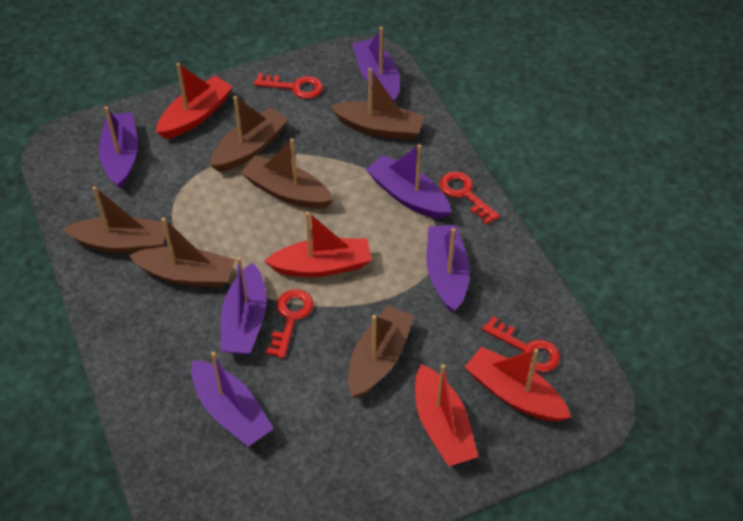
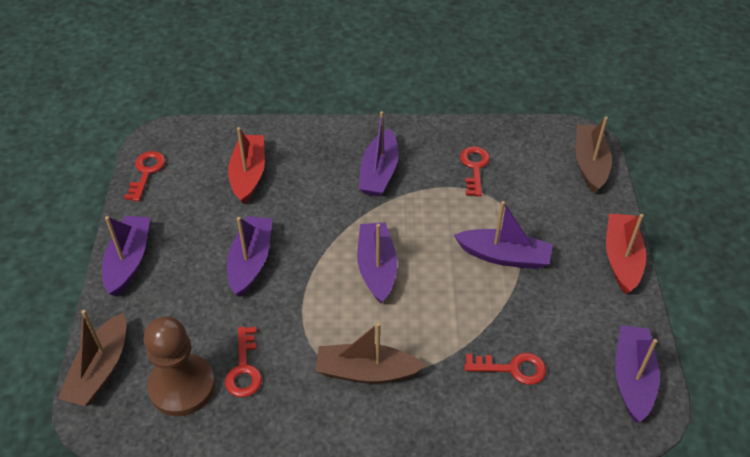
brown boat: [63,186,168,253] [129,218,235,287] [210,96,289,172] [241,138,334,209] [330,68,425,140] [348,305,414,398] = 6 -> [58,310,126,406] [315,323,426,384] [575,117,612,193] = 3
brown pawn: none = 0 -> [143,316,215,416] = 1
red boat: [156,63,233,139] [264,211,371,277] [415,364,478,467] [465,347,571,422] = 4 -> [228,127,265,204] [606,213,646,294] = 2

